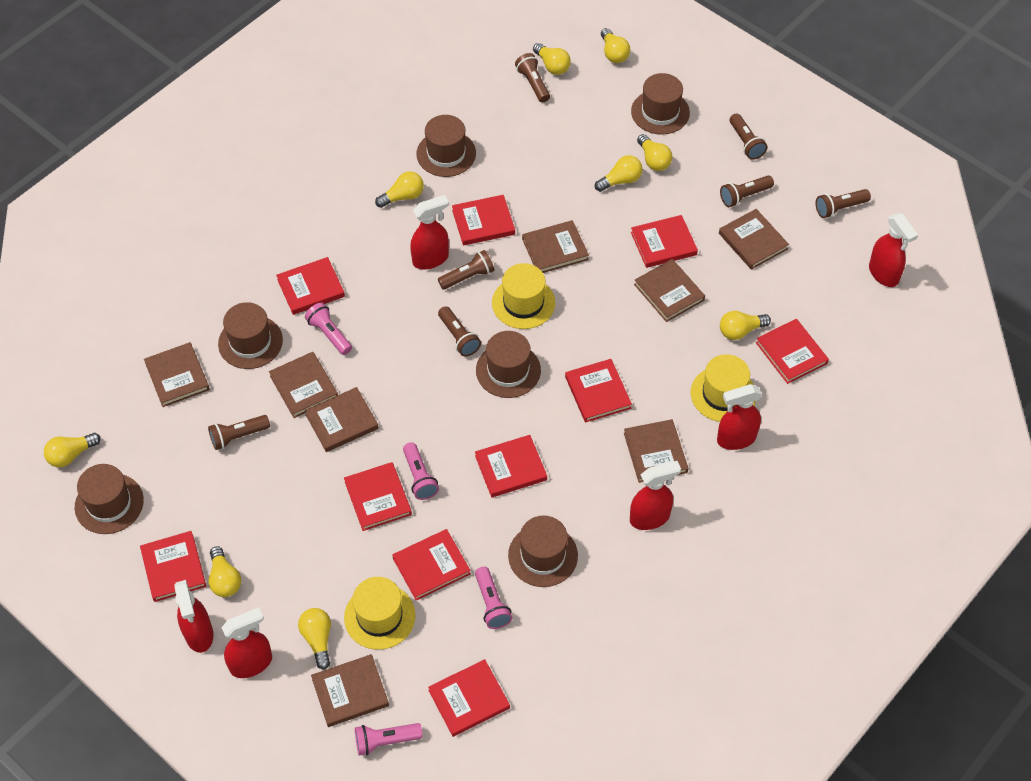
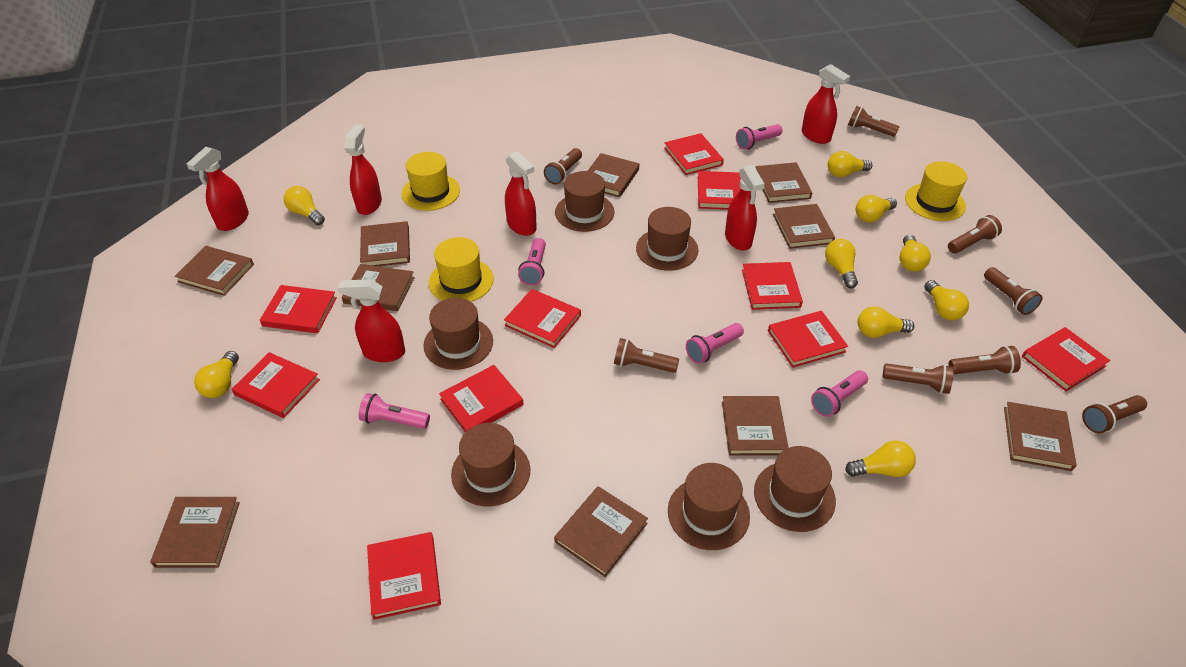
brown book: [144,342,210,407] [269,352,338,418] [305,387,379,452] [311,654,389,727] [522,220,589,273] [624,419,688,483] [634,259,705,322] [719,209,789,270] = 8 -> [150,497,240,568] [175,246,254,296] [341,264,415,311] [360,221,410,266] [554,486,648,577] [588,153,639,197] [722,396,789,456] [756,162,812,203] [773,204,835,249] [1004,402,1077,471] = 10
brown flashlight: [208,415,270,450] [438,250,494,290] [438,306,481,357] [515,53,550,103] [720,175,774,207] [730,113,767,160] [816,189,871,218] = 7 -> [544,148,582,184] [614,338,679,373] [848,106,899,137] [883,364,953,394] [948,215,1002,254] [948,346,1021,375] [984,267,1043,315] [1082,395,1147,434] = 8
pink flashlight: [305,303,352,355] [355,723,423,756] [403,442,439,500] [475,567,512,629] = 4 -> [359,393,430,429] [518,238,546,285] [686,323,744,364] [736,124,783,150] [811,370,868,417] = 5

